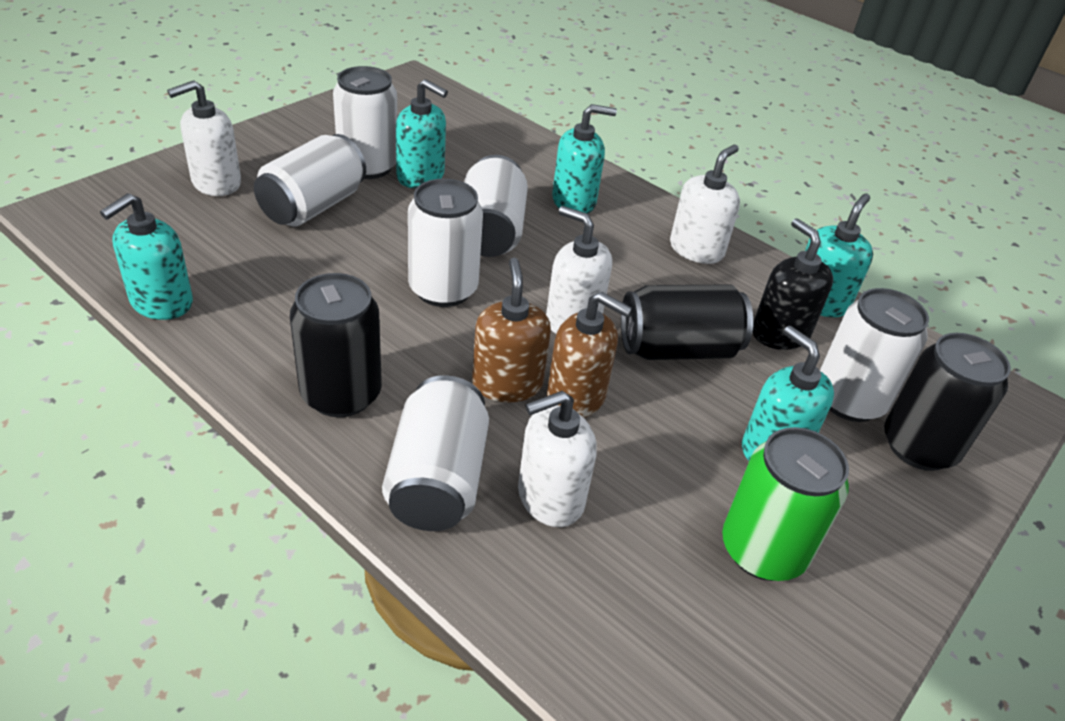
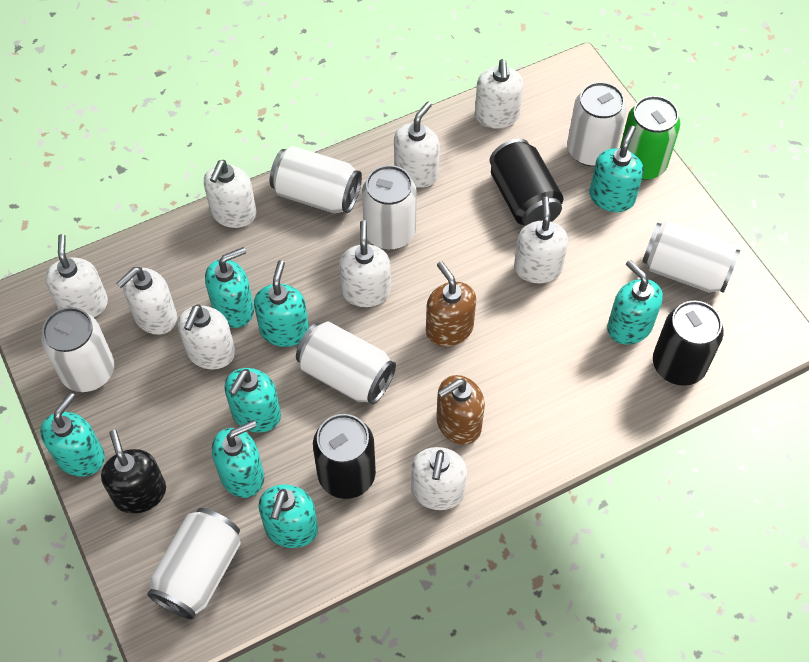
turquoise soap dispenser: [100,193,193,320] [396,79,448,189] [552,104,617,214] [742,326,834,461] [805,193,873,317] = 5 -> [40,392,105,477] [205,247,254,328] [212,420,264,498] [224,368,281,433] [254,260,309,347] [258,484,318,548] [589,126,644,212] [607,260,663,345] = 8
white can: [254,134,366,226] [333,66,397,179] [382,375,489,531] [408,179,483,307] [464,155,528,257] [820,288,929,422] = 6 -> [41,307,114,392] [147,508,241,619] [270,146,362,213] [296,321,396,405] [362,165,417,250] [567,82,627,166] [642,220,740,293] = 7
white soap dispenser: [167,80,241,196] [518,391,597,527] [546,206,612,334] [670,145,740,264] = 4 -> [45,234,108,317] [116,267,177,335] [178,305,235,369] [204,160,256,228] [339,220,391,307] [394,102,440,188] [411,447,467,510] [475,59,524,129] [514,196,568,283] = 9

